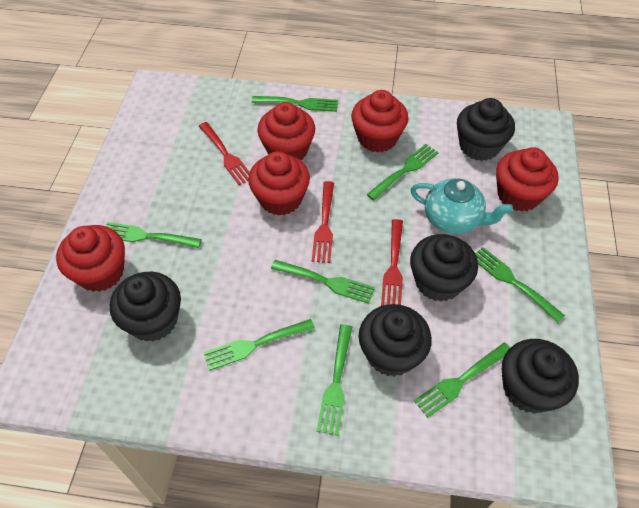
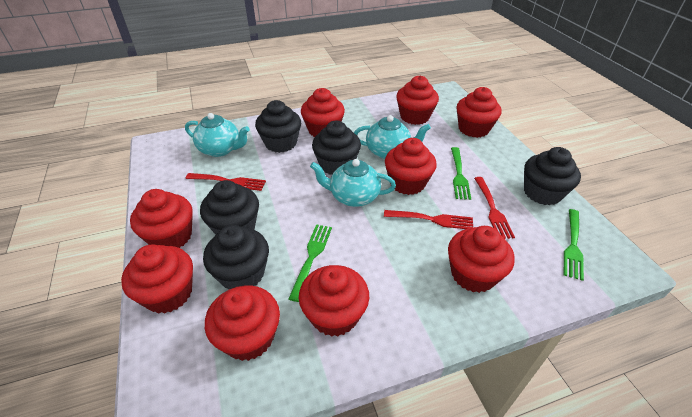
green fork: [106,222,202,248] [203,319,315,371] [252,96,338,112] [271,260,375,304] [317,324,352,436] [367,144,439,200] [414,343,510,418] [475,247,565,322] = 8 -> [289,224,332,302] [451,147,471,200] [563,209,584,281] = 3
red cupcake: [56,225,125,292] [248,151,310,216] [257,102,315,160] [351,90,409,153] [496,147,559,212] = 5 -> [121,244,193,314] [130,189,193,248] [205,286,280,361] [299,265,369,337] [301,88,345,137] [385,138,437,195] [396,75,439,125] [448,226,515,293] [457,87,502,138] = 9
turquoise teapot: [411,178,513,234] = 1 -> [185,113,250,157] [310,159,396,207] [354,115,431,159] = 3

